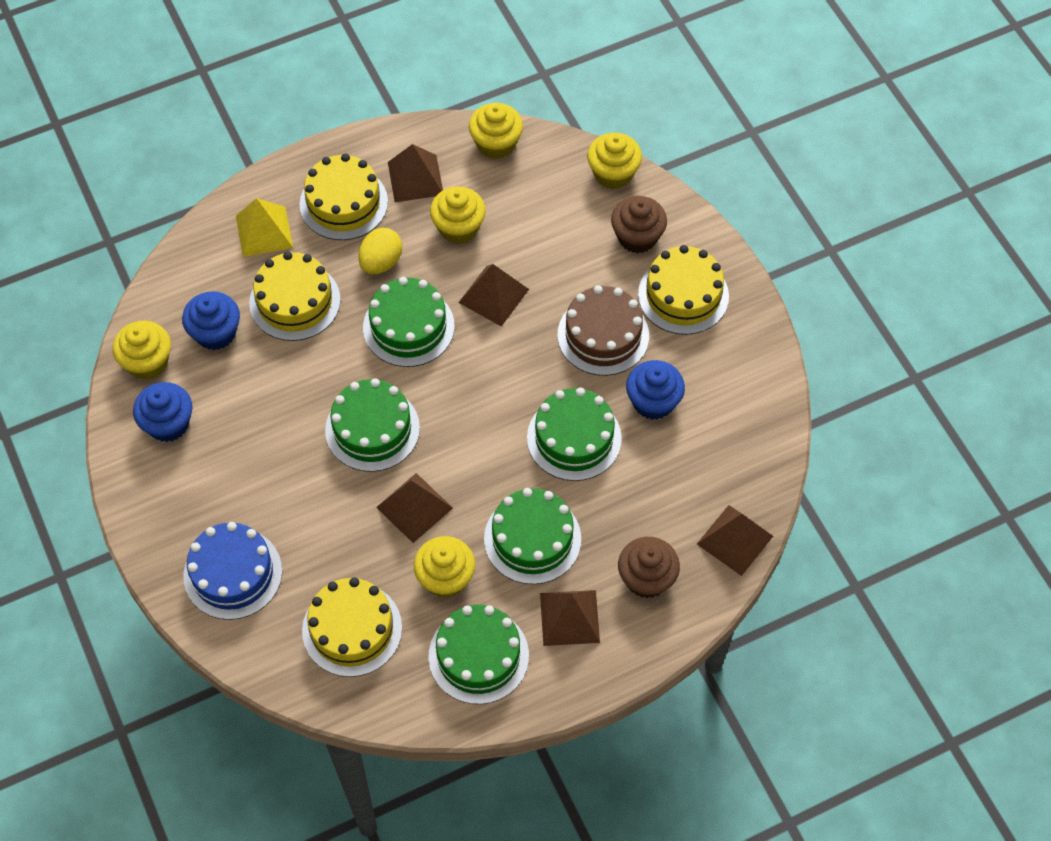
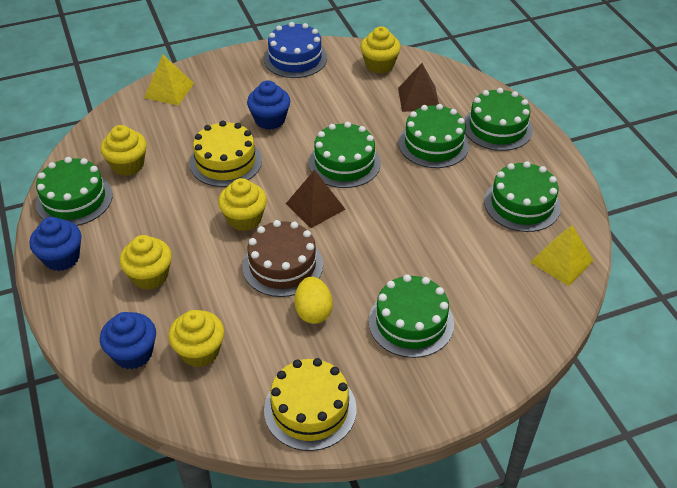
brown cupcake: [611,196,667,253] [618,537,680,598] = 2 -> none = 0
brown pyramid: [376,473,453,543] [388,144,443,202] [458,264,529,327] [540,590,600,646] [697,505,773,576] = 5 -> [286,170,345,228] [398,63,439,112] = 2
green cake: [325,378,420,472] [363,277,455,367] [428,605,529,704] [484,488,581,584] [527,388,622,481] = 5 -> [35,157,113,226] [308,122,381,188] [368,274,454,358] [399,104,469,168] [464,88,533,151] [484,161,561,232] = 6
yellow cake: [249,251,340,341] [300,154,388,240] [302,577,402,677] [638,245,729,335] = 4 -> [190,121,262,187] [264,358,357,451] = 2
yellow pyramid: [236,198,293,257] = 1 -> [144,55,194,105] [530,225,594,286] = 2

